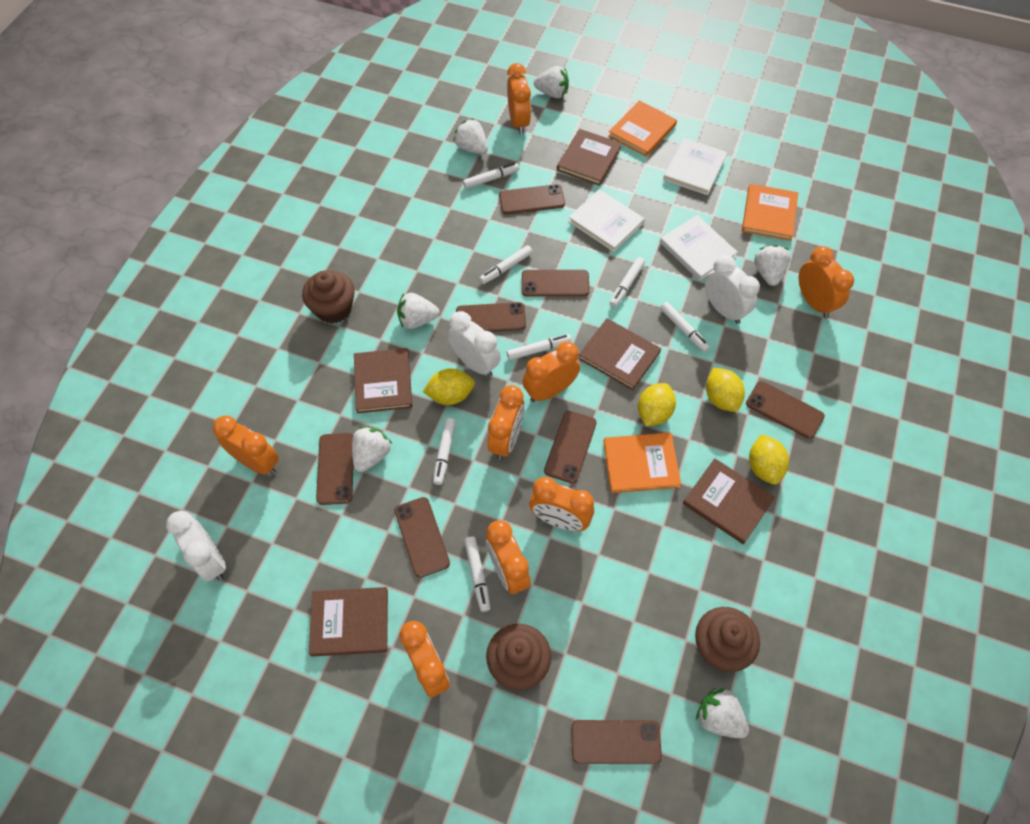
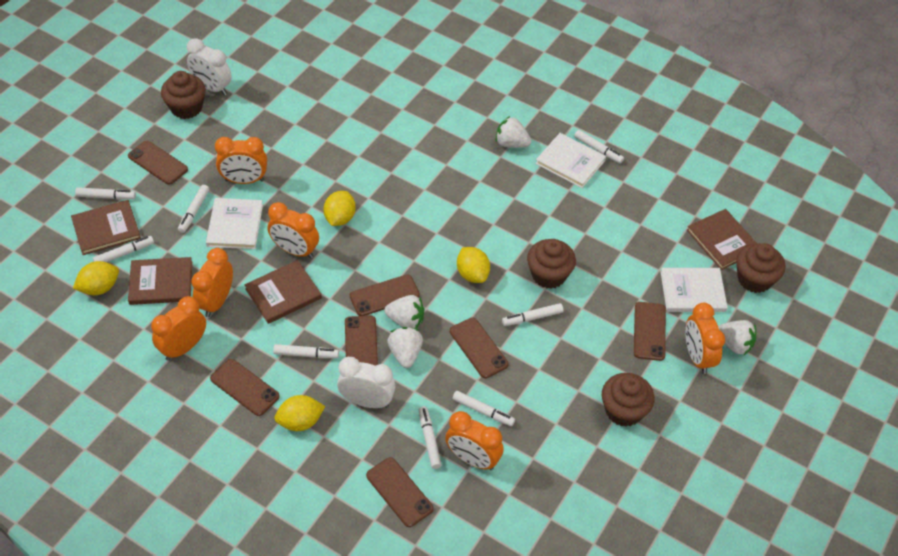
brown book: [309,587,388,656] [354,348,412,413] [557,129,622,186] [578,318,661,390] [683,458,775,544] = 5 -> [71,200,141,255] [128,257,192,305] [245,260,322,324] [687,209,756,270] = 4
brown cupcake: [302,270,355,324] [486,624,551,690] [695,607,760,672] = 3 -> [161,71,206,119] [527,239,576,289] [602,373,655,427] [736,243,785,293] = 4
brown phone: [316,433,354,505] [394,497,450,578] [456,302,526,332] [499,184,565,214] [522,270,590,297] [544,411,597,483] [571,720,662,764] [746,381,825,439] = 8 -> [128,141,188,185] [210,359,280,416] [345,316,378,366] [350,274,420,316] [366,457,434,527] [450,317,509,378] [634,302,666,361] = 7
orange book: [603,433,681,493] [608,100,677,157] [742,184,798,241] = 3 -> none = 0
orange clock: [213,415,279,475] [399,621,450,697] [486,520,531,594] [487,385,525,460] [507,63,531,135] [522,341,580,402] [529,477,594,531] [799,246,854,318] = 8 -> [151,296,206,361] [191,248,233,317] [215,137,267,184] [268,202,319,258] [445,411,504,470] [685,303,725,374] = 6
white clock: [166,511,226,581] [448,311,501,377] [705,255,760,324] = 3 -> [187,38,232,95] [337,357,396,408] = 2
white marker: [433,418,456,485] [463,163,519,189] [464,536,490,612] [479,245,533,284] [507,334,572,360] [610,257,645,307] [660,302,710,352] = 7 -> [75,187,136,200] [93,236,154,262] [178,185,210,233] [273,344,339,358] [419,406,442,469] [452,391,515,426] [502,303,564,326] [574,130,624,163] = 8
white strawberry: [352,426,392,472] [397,293,439,329] [453,118,488,154] [534,66,569,98] [696,688,749,738] [754,245,791,286] = 6 -> [384,295,424,328] [387,327,423,368] [496,116,531,148] [718,320,756,355] = 4

